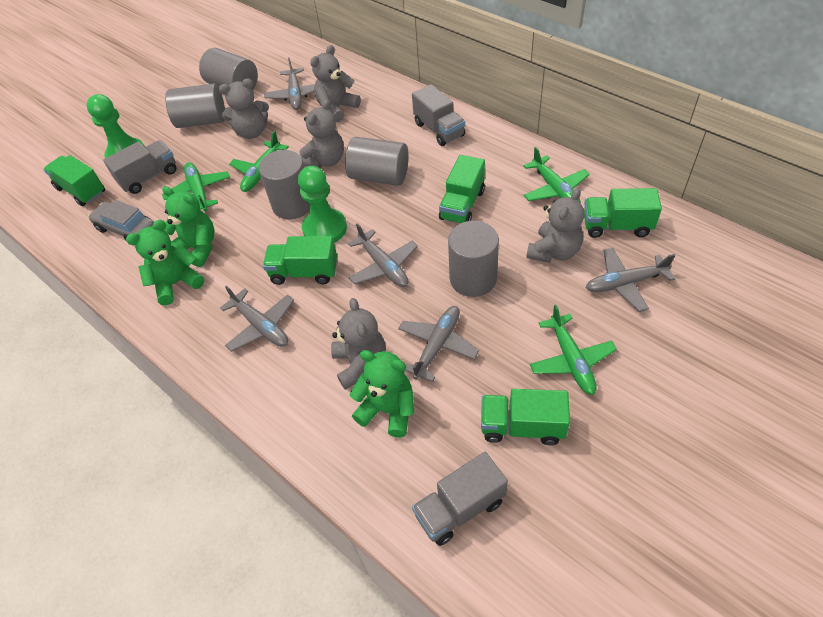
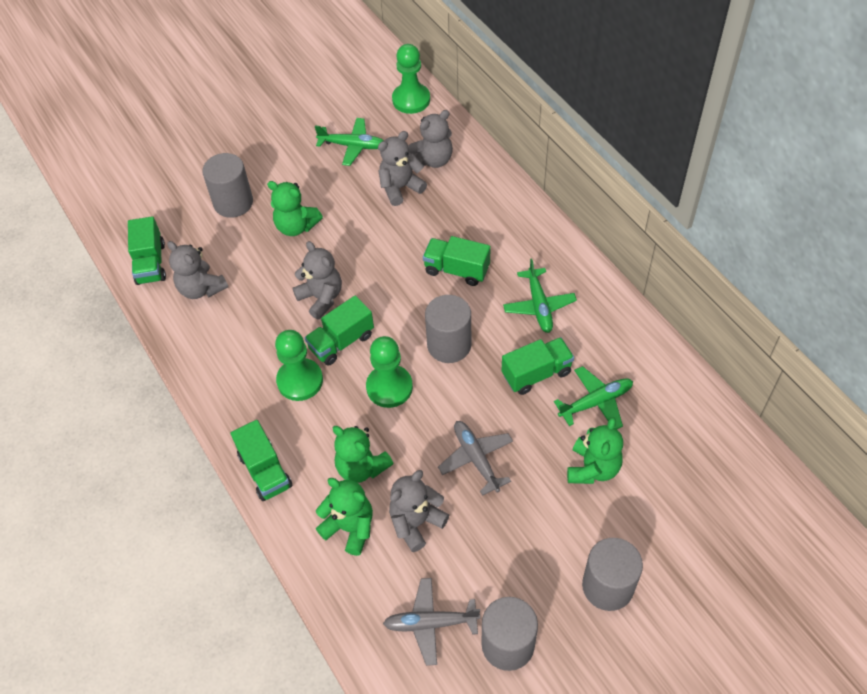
green pawn: [87,94,145,158] [298,166,347,243] = 2 -> [275,330,323,401] [366,336,413,408] [392,44,430,114] = 3
green plane: [162,162,230,211] [229,131,289,192] [523,147,590,203] [530,305,617,395] = 4 -> [315,118,384,166] [503,259,577,333] [554,366,633,429] = 3
green teddy bear: [126,220,204,305] [162,186,215,267] [350,350,414,438] = 3 -> [267,181,323,236] [316,478,373,556] [333,426,394,483] [567,417,623,484] = 4
grey car: [88,200,154,242] = 1 -> none = 0
grey cylinder: [165,84,225,128] [199,48,258,91] [259,150,310,219] [345,137,409,186] [448,221,499,297] = 5 -> [202,153,253,218] [425,295,471,363] [482,597,538,671] [582,538,643,611] = 4
grey plane: [220,286,294,352] [264,57,315,110] [348,223,418,287] [398,306,479,382] [586,248,675,312] = 5 -> [383,578,480,666] [438,421,513,496] = 2
grey truck: [103,140,177,194] [412,84,465,146] [412,452,508,546] = 3 -> none = 0

